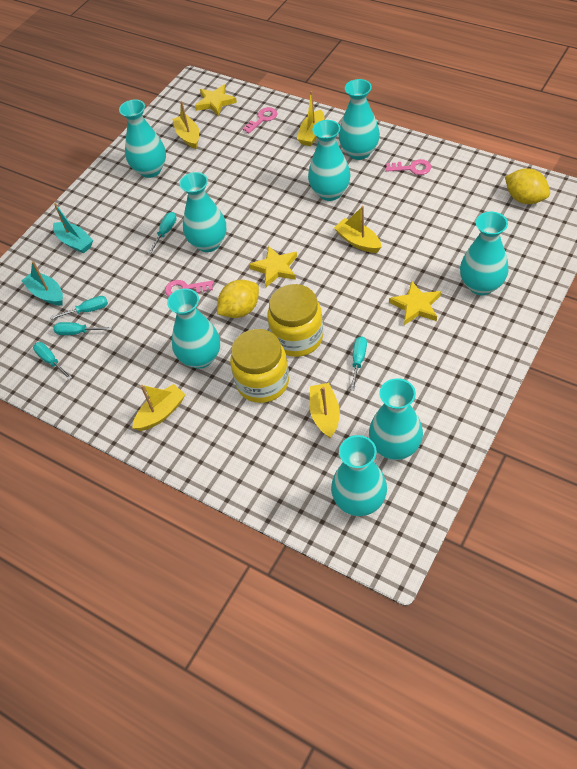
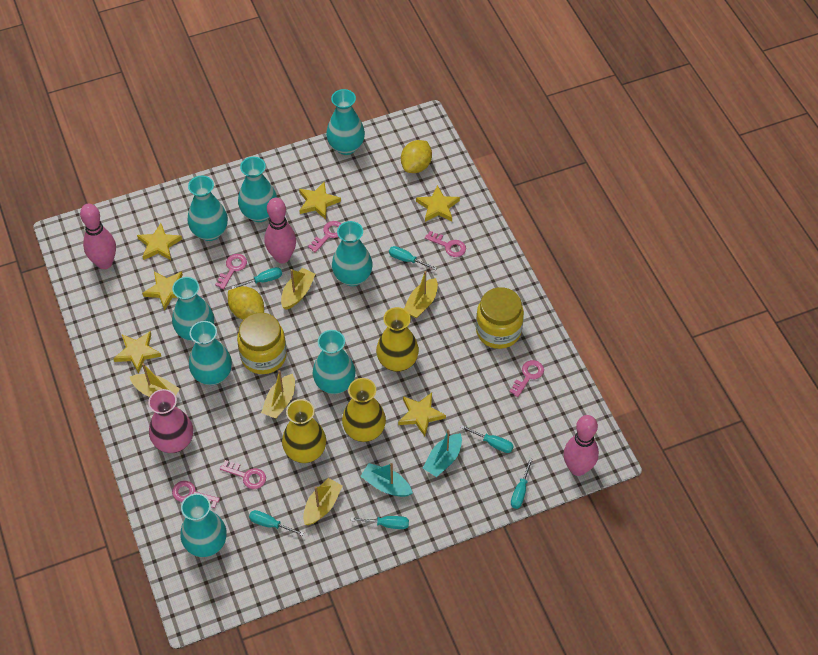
pink bowling pin: none = 0 -> [80,204,116,269] [265,198,296,263] [564,415,599,476] = 3
pink key: [165,280,213,297] [242,107,277,133] [385,159,431,175] = 3 -> [172,481,220,508] [215,254,247,289] [220,460,266,489] [308,221,341,253] [425,231,466,257] [509,360,544,397] = 6
pink vase: none = 0 -> [148,389,193,453] = 1
turquoise screwdriver: [33,342,72,380] [50,296,108,320] [53,322,112,335] [148,212,176,253] [350,336,367,390] = 5 -> [231,267,282,289] [249,510,304,536] [351,516,409,529] [389,246,437,270] [461,425,514,453] [511,458,533,509] = 6
yellow star: [195,84,237,116] [249,246,297,287] [389,281,441,325] = 3 -> [113,331,162,374] [137,223,182,260] [142,271,183,311] [299,181,341,219] [398,393,446,436] [416,185,460,222] = 6
yellow vase: none = 0 -> [282,399,326,463] [342,378,386,442] [376,307,419,372] = 3

